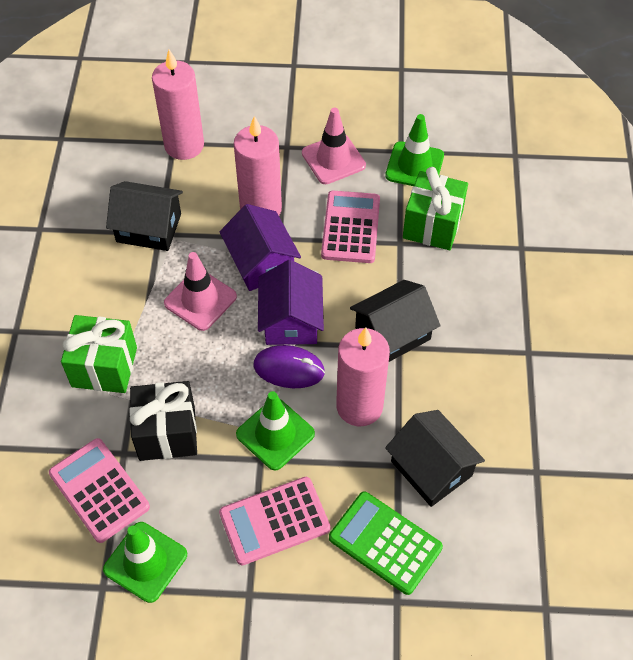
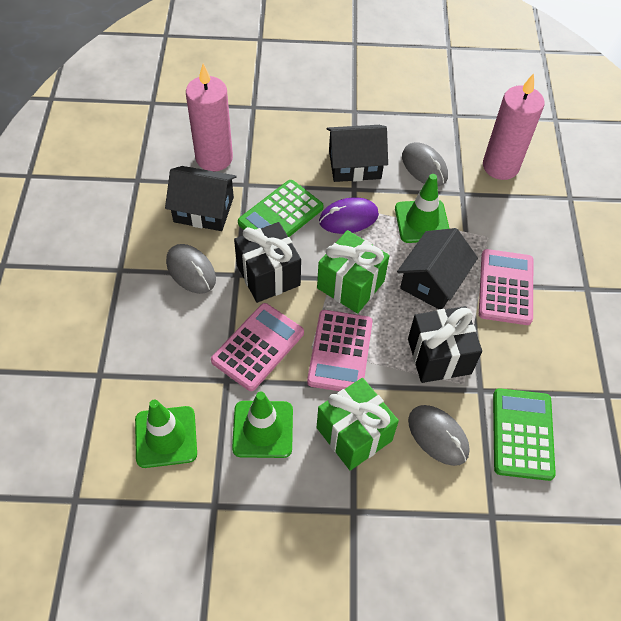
black gift: [130,381,197,461] = 1 -> [234,222,301,303] [408,306,482,383] = 2
green calculator: [329,491,443,595] = 1 -> [238,180,324,237] [493,388,556,481] = 2
grey mouse: none = 0 -> [166,244,216,294] [402,142,448,186] [408,405,470,466] = 3
pink candle: [152,49,204,160] [234,116,282,215] [336,327,390,426] = 3 -> [186,64,233,171] [483,73,545,180] = 2
pink traffic cone: [164,252,237,331] [302,108,366,184] = 2 -> none = 0
purple house: [219,204,301,291] [258,260,324,345] = 2 -> none = 0

